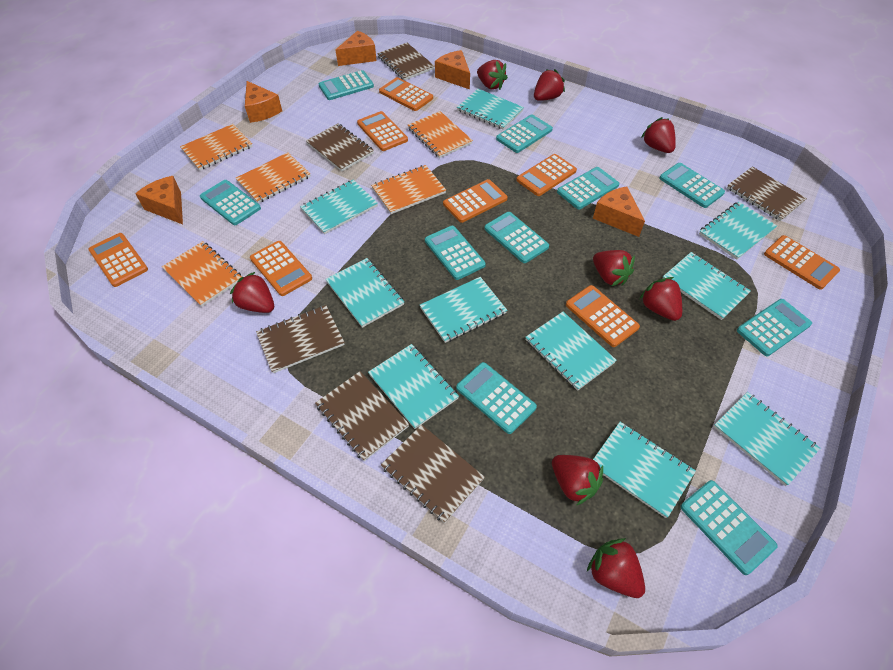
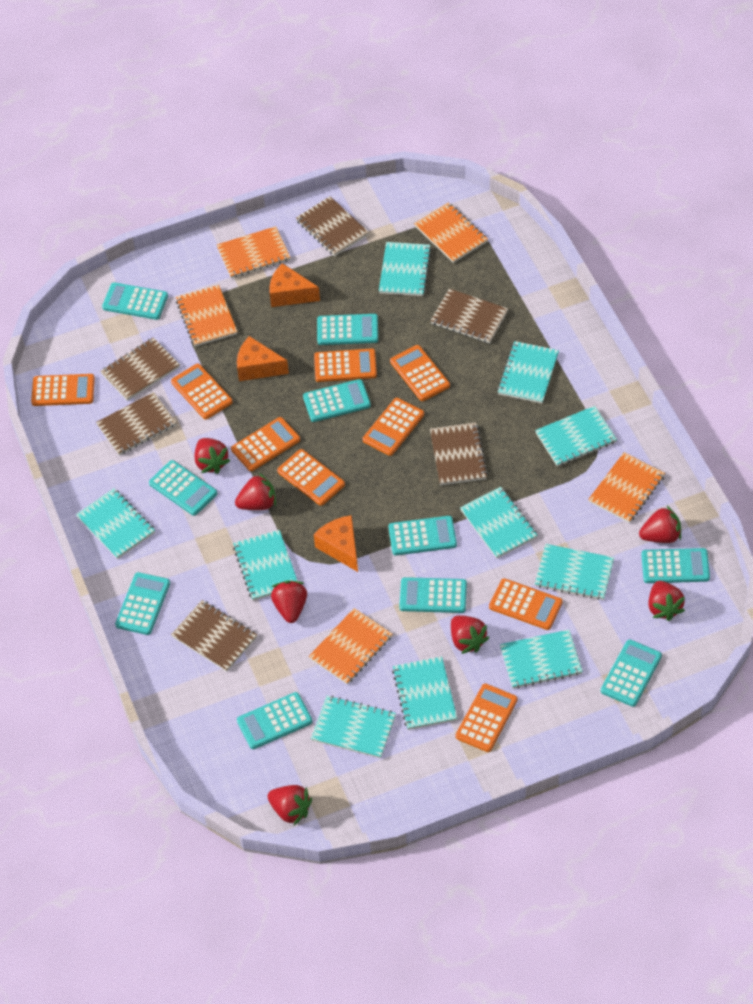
orange calculator: [88,233,148,287] [250,241,312,296] [357,111,408,151] [379,77,433,111] [443,179,508,223] [516,154,577,196] [566,285,640,347] [764,235,840,290] = 8 -> [31,374,95,406] [171,364,233,420] [231,417,300,471] [277,449,345,506] [314,348,377,382] [363,398,424,456] [390,345,450,401] [456,683,517,752] [489,578,563,630] = 9
orange cheese: [135,176,183,224] [245,81,282,123] [336,31,377,66] [435,50,470,90] [593,187,645,237] = 5 -> [237,336,289,381] [269,263,320,307] [314,515,358,572] = 3
red strawberry: [230,272,274,313] [477,60,508,90] [534,69,565,101] [552,455,603,505] [587,538,645,598] [593,250,635,286] [639,277,682,321] [641,117,676,153] = 8 -> [195,438,230,474] [235,473,276,510] [267,785,312,825] [271,581,307,623] [451,615,489,654] [639,506,681,543] [648,581,685,621] = 7

